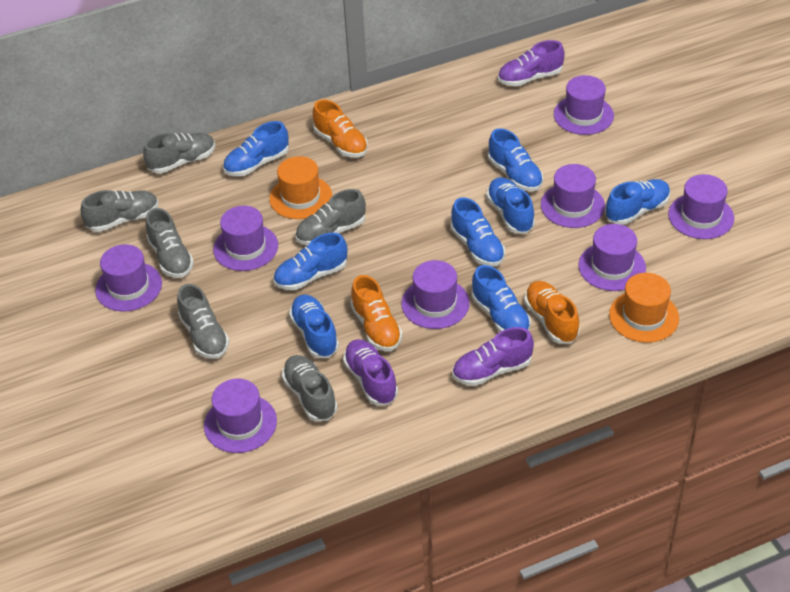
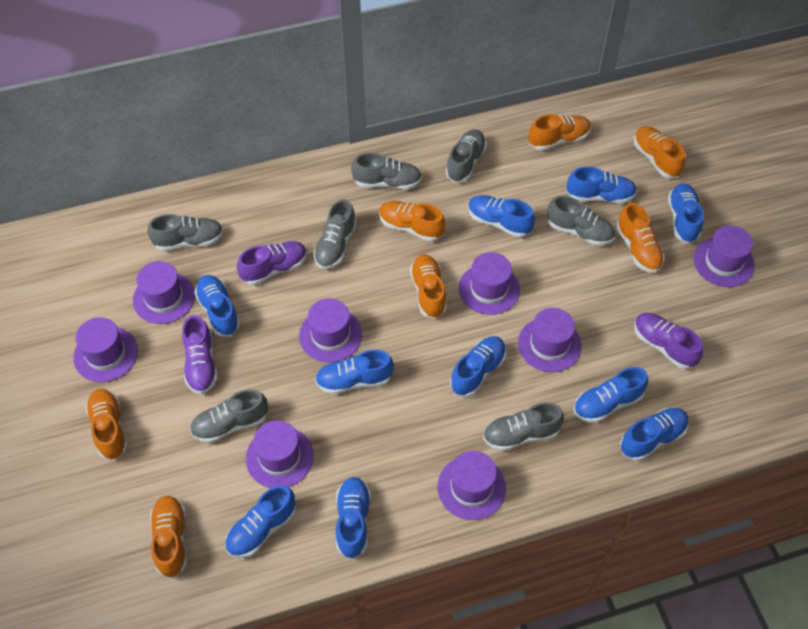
blue shoe: [223,121,289,176] [274,233,347,290] [289,295,339,358] [451,197,505,266] [471,265,531,332] [486,177,535,233] [488,128,543,191] [605,179,670,225] = 8 -> [194,275,240,336] [225,485,296,558] [315,350,394,394] [336,477,371,559] [450,336,506,397] [468,195,535,238] [567,166,637,204] [573,367,648,423] [620,408,689,461] [668,183,704,244] = 10
grey shoe: [81,190,159,232] [143,133,215,173] [146,208,194,278] [177,284,230,359] [282,355,337,421] [295,189,366,245] = 6 -> [147,214,224,251] [190,389,268,443] [313,199,357,269] [351,153,422,190] [446,129,487,183] [483,402,564,451] [547,196,615,246] = 7
orange hat: [269,156,332,219] [609,273,679,343] = 2 -> none = 0
orange shoe: [313,100,368,157] [351,275,403,351] [524,281,580,344] = 3 -> [85,389,128,460] [150,496,187,578] [379,201,445,242] [410,255,447,319] [529,114,591,151] [616,203,665,273] [634,126,685,178] = 7

